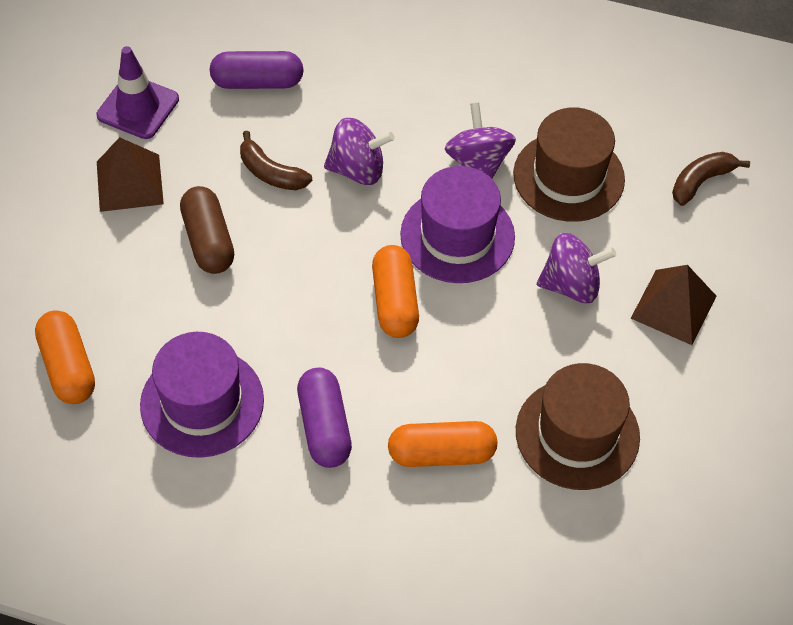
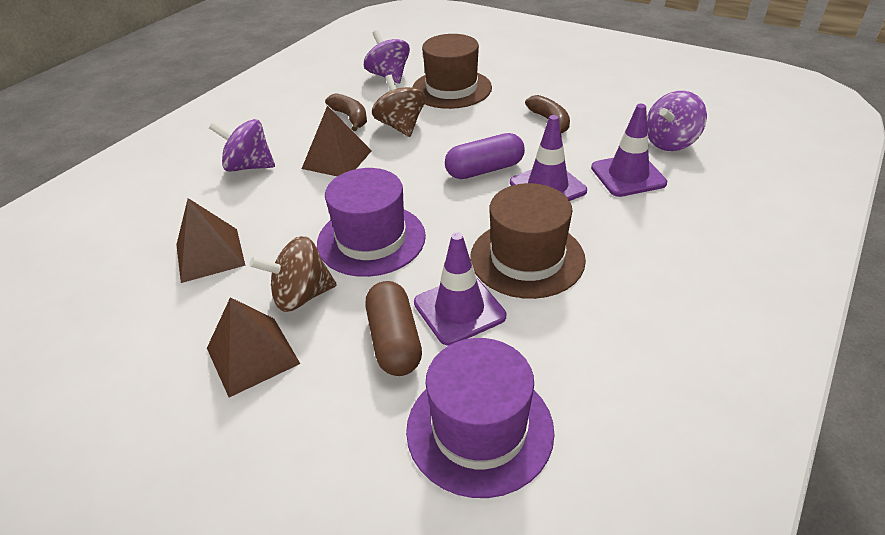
brown pyramid: [97,137,164,212] [631,265,716,345] = 2 -> [176,198,246,283] [207,297,300,397] [302,106,372,176] = 3
brown spinning top: none = 0 -> [250,236,337,312] [372,75,426,137] = 2
orange capsule: [35,310,95,404] [372,245,419,338] [388,421,498,467] = 3 -> none = 0
purple capsule: [210,51,304,89] [297,368,352,468] = 2 -> [445,133,525,179] = 1
purple traffic cone: [97,46,179,139] = 1 -> [414,232,506,346] [510,115,587,201] [591,104,667,197] = 3

